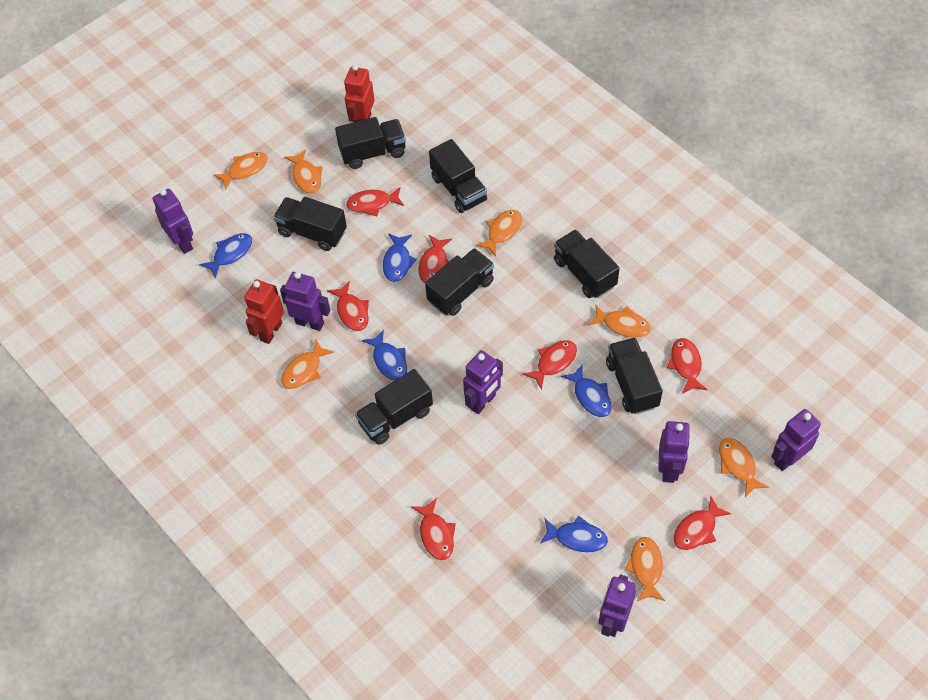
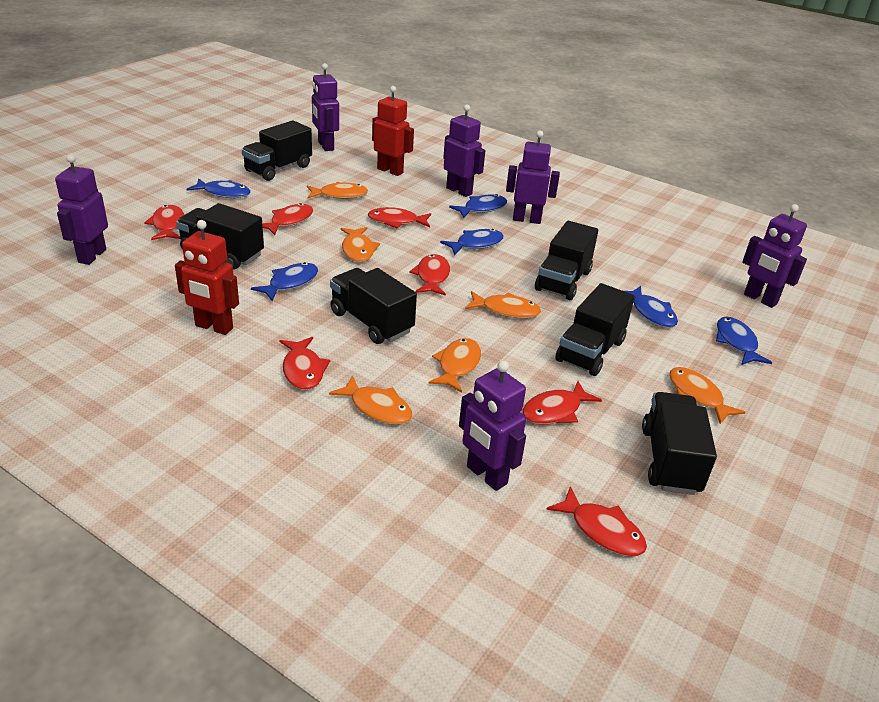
black truck: [273,197,347,251] [335,117,406,169] [355,369,433,445] [425,248,494,316] [429,139,487,213] [554,229,620,298] [606,338,663,414] = 7 -> [176,203,264,269] [242,120,312,181] [330,268,417,344] [535,221,598,300] [555,283,635,376] [642,392,717,495] = 6
blue fish: [199,233,252,279] [362,329,407,381] [383,233,417,282] [540,516,608,552] [561,364,612,417] = 5 -> [187,178,251,198] [251,262,318,301] [440,229,504,255] [449,194,507,218] [625,286,678,328] [716,317,772,365] = 6
orange fish: [214,152,268,190] [281,339,334,389] [284,149,323,194] [476,210,522,257] [589,305,651,338] [625,537,665,602] [719,438,769,497] = 7 -> [307,182,368,199] [329,375,412,425] [340,227,380,262] [428,338,481,393] [465,291,541,318] [669,367,746,424] = 6

